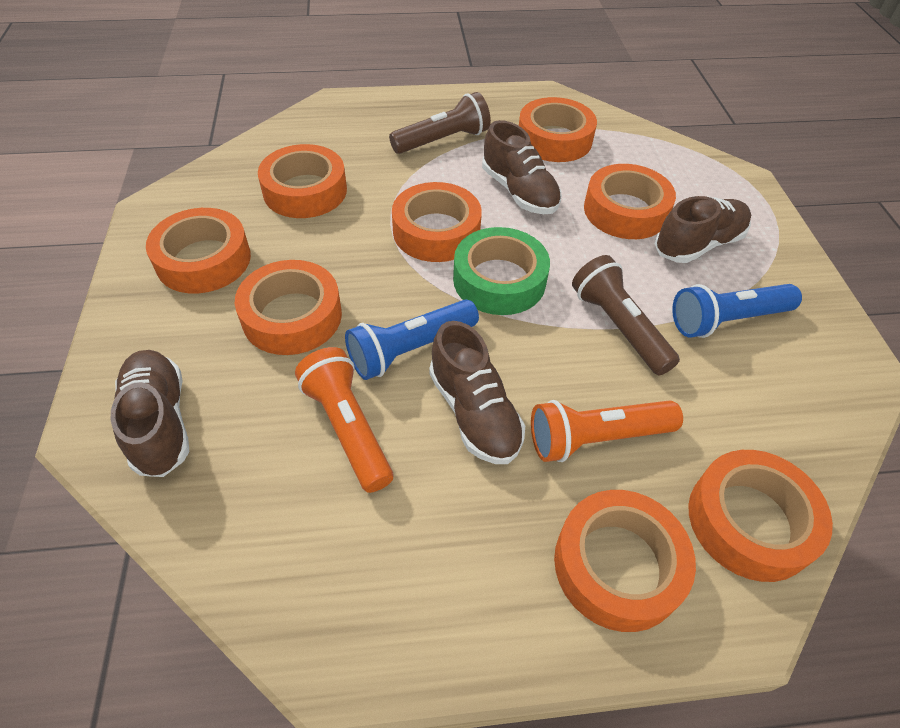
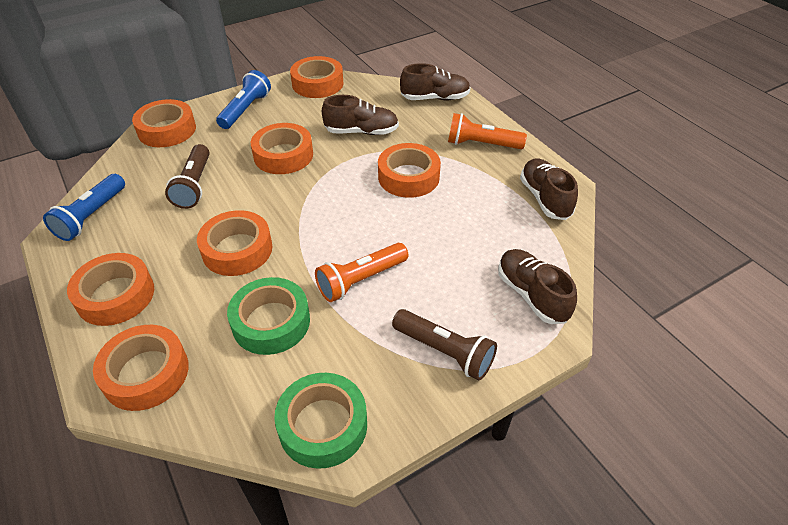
green tape: [453,227,550,315] = 1 -> [227,277,310,355] [274,373,367,469] = 2
orange tape: [146,208,251,293] [235,260,342,355] [258,144,347,218] [392,182,482,262] [519,97,597,162] [554,490,696,632] [584,164,676,239] [688,450,833,582] = 8 -> [67,253,154,326] [93,325,189,411] [132,99,196,147] [197,210,272,276] [251,123,313,174] [290,56,344,98] [378,143,441,198] = 7

